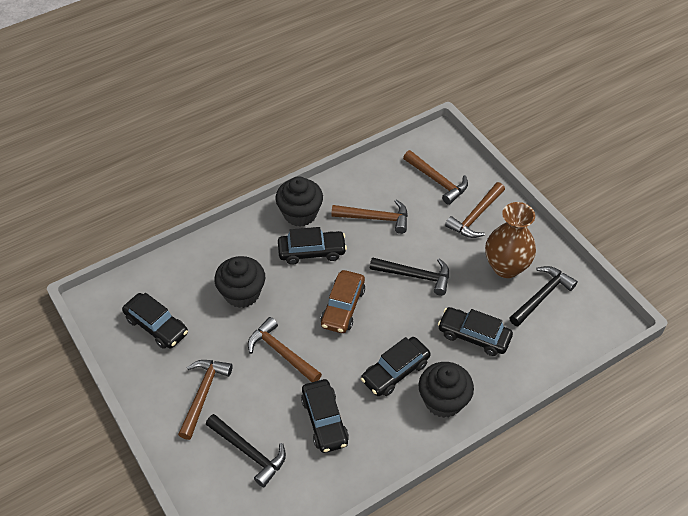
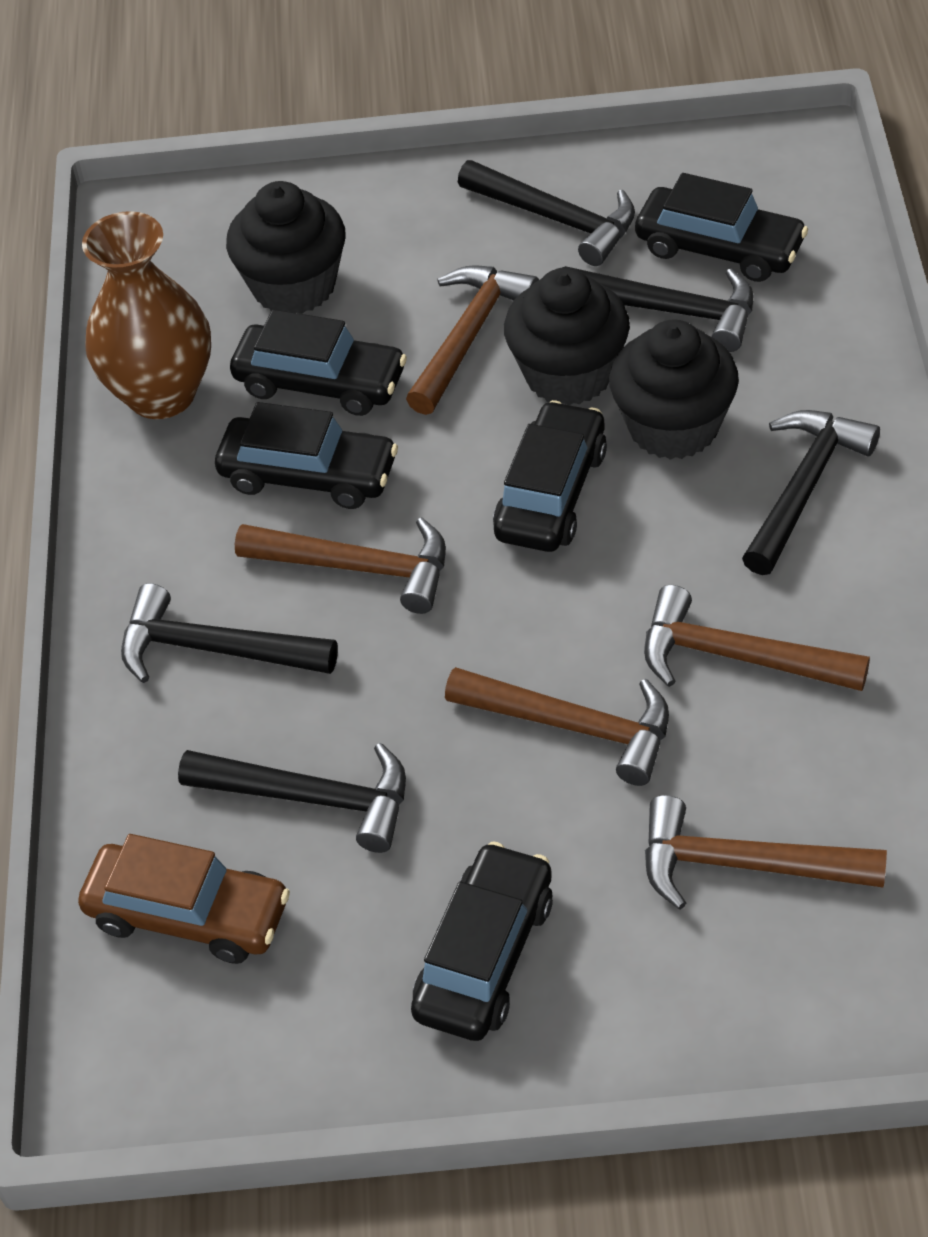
black hammer: [206,414,286,487] [370,257,449,296] [509,266,578,326] = 3 -> [121,583,338,683] [178,743,406,853] [458,160,635,266] [563,266,754,352] [742,410,880,575] = 5

